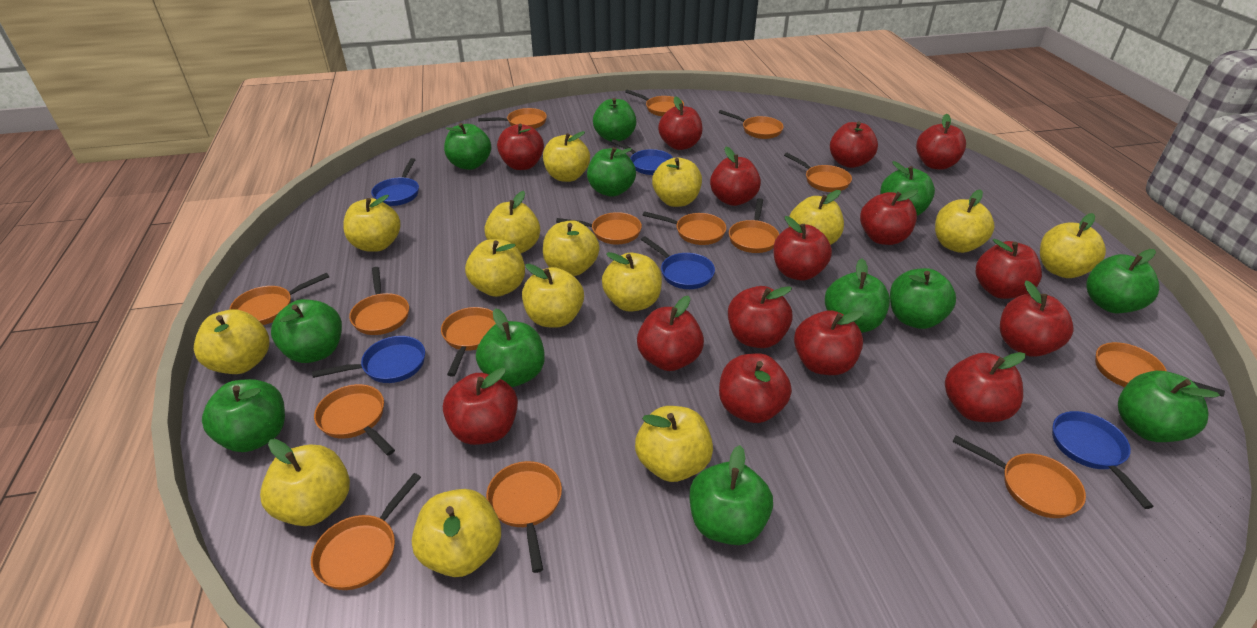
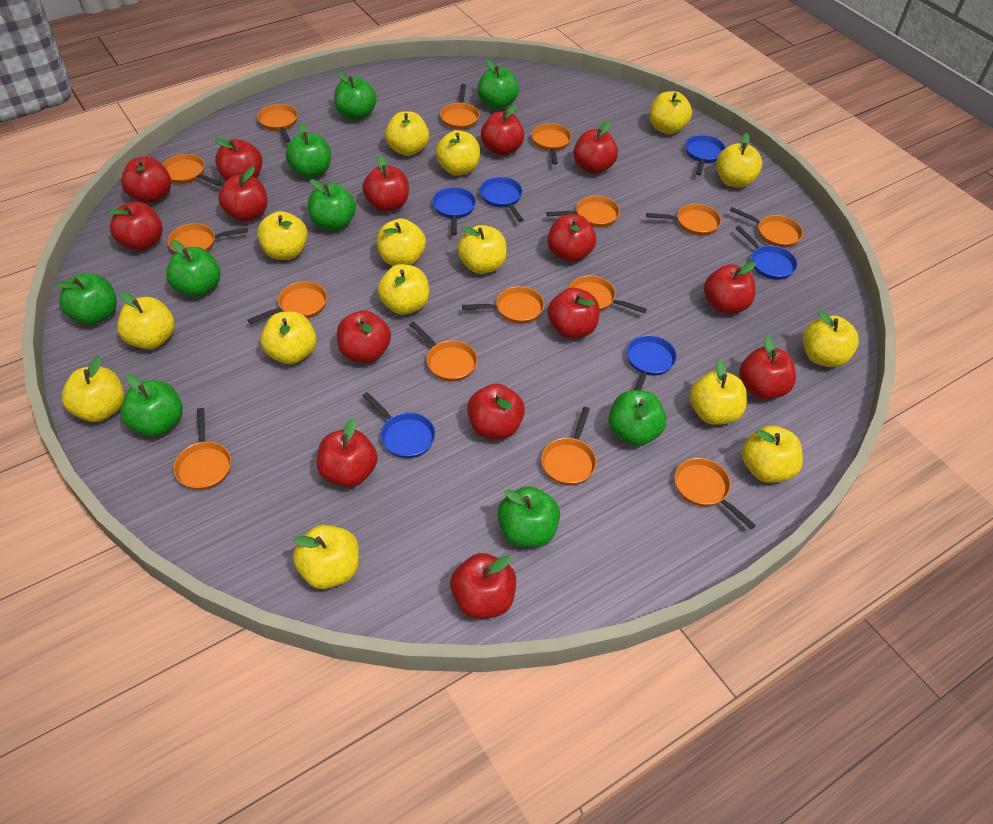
blue pan: [312,336,425,383] [371,158,419,206] [611,139,673,175] [641,236,715,289] [1052,411,1154,509] = 5 -> [363,392,435,459] [432,187,476,235] [480,177,523,222] [627,335,677,391] [685,135,726,175] [735,226,798,280] = 6
green apple: [202,379,285,452] [271,299,342,363] [444,123,491,170] [476,308,545,387] [587,147,636,197] [593,98,636,142] [690,445,773,545] [825,258,890,333] [880,161,935,216] [890,268,956,329] [1086,249,1159,313] [1118,371,1220,442] = 12 -> [54,273,117,325] [120,374,183,437] [166,240,220,297] [285,123,331,178] [308,179,356,231] [334,72,377,120] [477,59,519,110] [497,486,560,547] [608,390,667,446] = 9

